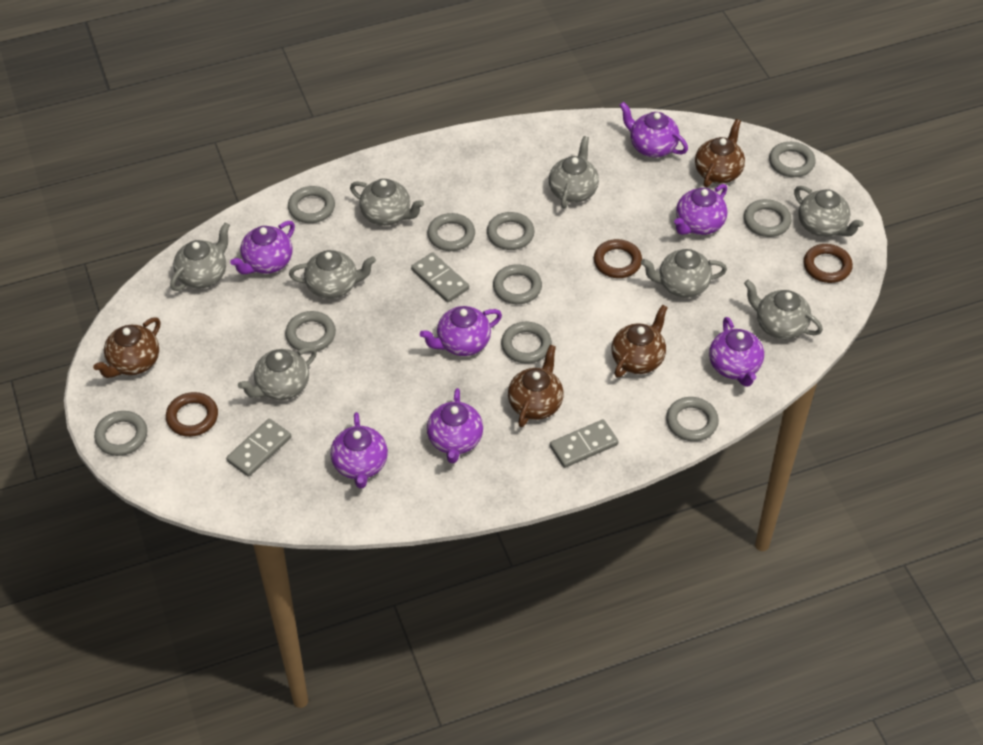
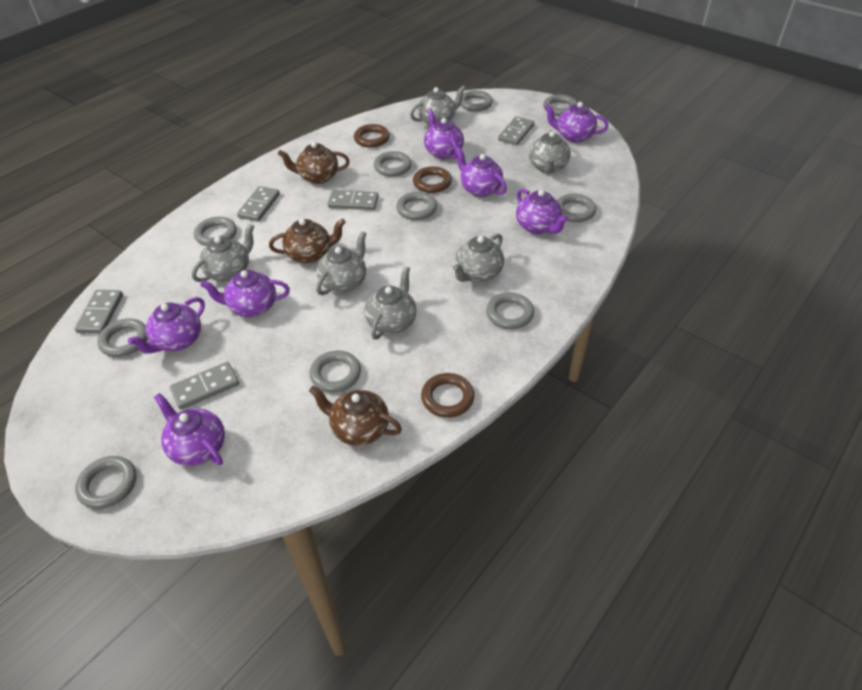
brown teapot: [93,317,160,378] [508,345,563,427] [612,305,668,377] [695,119,745,187] = 4 -> [269,218,346,264] [278,142,350,184] [309,386,402,446] = 3
grey domino: [226,419,291,477] [411,252,469,302] [550,419,619,468] = 3 -> [75,290,123,334] [170,362,239,410] [237,186,280,222] [327,190,379,210] [498,116,534,145] = 5
grey teapot: [170,223,230,291] [238,347,317,400] [289,250,376,299] [350,179,424,226] [549,136,599,208] [641,249,727,298] [744,280,823,339] [794,186,864,237] = 8 -> [192,224,255,282] [316,231,367,295] [364,266,417,340] [410,86,466,125] [453,234,504,282] [529,130,571,174] = 6

